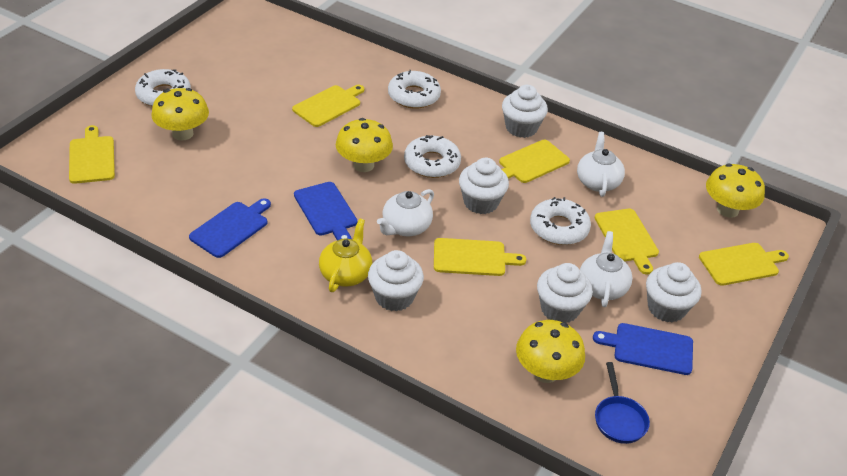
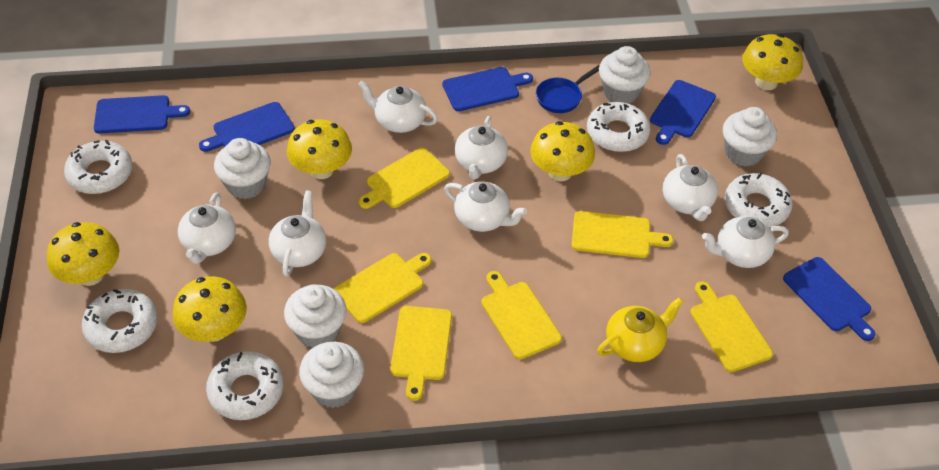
blue cutting board: [189,198,271,258] [294,182,357,241] [593,323,693,375] = 3 -> [94,95,190,134] [199,102,295,152] [442,67,533,111] [650,80,716,145] [783,257,875,341] = 5
white donut: [135,69,191,107] [388,70,441,109] [404,135,461,178] [530,197,591,245] = 4 -> [64,140,133,194] [82,289,158,353] [206,351,284,420] [587,102,650,152] [725,173,793,227] = 5
white teapot: [377,189,434,236] [577,132,625,197] [580,231,633,307] = 3 -> [178,193,236,264] [269,190,326,276] [358,81,438,133] [444,181,527,232] [454,116,508,180] [663,154,718,221] [702,216,789,268] = 7
yellow mushroom: [151,88,209,141] [336,118,393,172] [516,320,585,383] [706,164,765,218] = 4 -> [47,222,119,286] [173,276,247,342] [287,119,352,179] [530,121,595,181] [742,34,803,90] = 5

